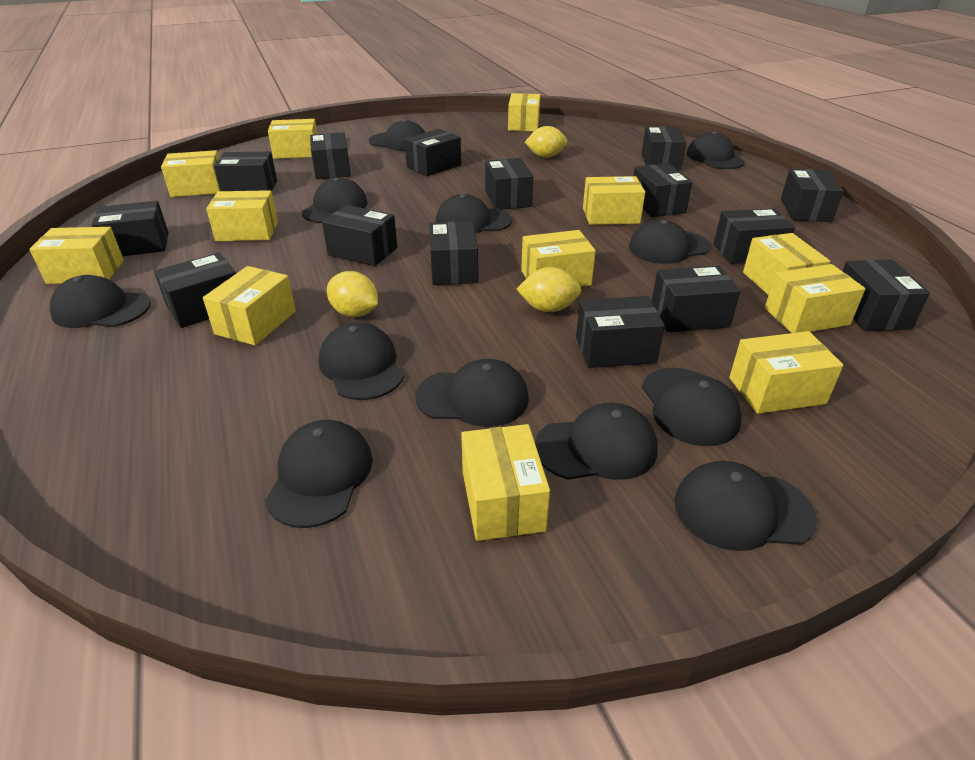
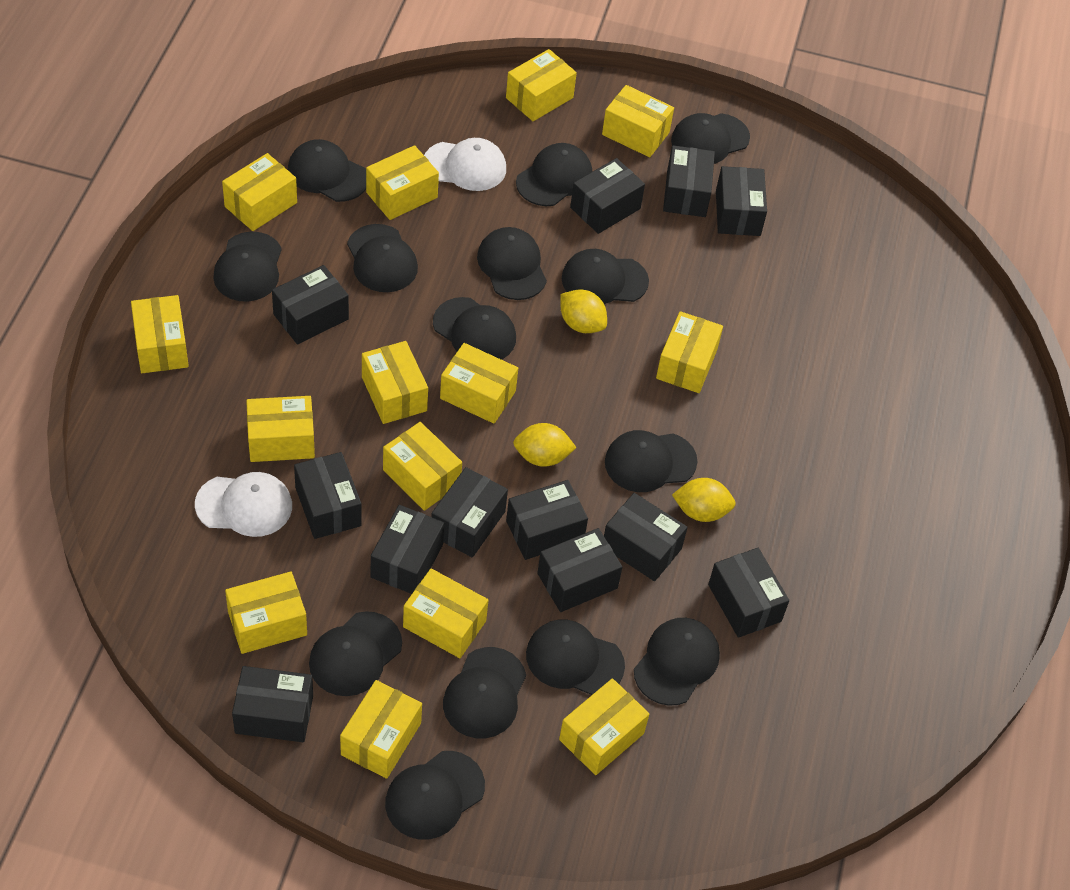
black box: [91,201,169,256] [154,253,236,328] [214,152,277,191] [310,132,351,179] [322,205,397,266] [404,129,461,176] [429,221,478,285] [485,158,533,210] [576,296,665,368] [634,163,692,217] [642,126,686,171] [651,265,740,332] [714,208,795,264] [781,169,844,222] [843,259,930,331] = 15 -> [232,666,313,742] [272,265,349,344] [294,452,362,539] [371,505,444,594] [431,467,508,557] [506,480,588,560] [537,528,622,612] [570,158,645,234] [604,493,688,581] [663,145,715,217] [708,548,789,638] [716,166,767,236] = 12
black cap: [50,275,151,328] [265,420,373,528] [302,177,368,223] [319,322,404,400] [369,120,425,151] [416,359,529,427] [435,194,512,233] [535,403,658,480] [629,219,710,264] [642,368,742,446] [674,461,817,551] [686,131,745,169] = 12 -> [213,232,282,302] [288,139,366,202] [309,611,402,696] [347,224,418,292] [385,751,485,840] [433,297,516,360] [443,647,526,738] [477,227,547,300] [516,143,592,206] [526,619,625,695] [562,249,649,304] [605,430,697,492] [634,618,720,706] [671,113,750,164] = 14
white cap: none = 0 -> [195,472,292,537] [424,138,506,191] = 2
yellow box: [30,227,124,284] [161,150,220,197] [203,266,296,345] [206,190,278,241] [268,119,317,159] [461,424,550,541] [508,93,540,131] [521,230,596,287] [583,176,645,225] [729,331,843,414] [743,233,830,295] [765,264,865,333] = 12 -> [131,295,189,373] [222,153,297,231] [225,572,307,654] [246,396,315,462] [340,680,422,779] [362,341,428,424] [366,145,439,220] [383,422,462,511] [403,568,488,658] [440,343,518,424] [506,49,577,121] [559,678,649,775] [602,85,674,157] [656,311,723,393] = 14

